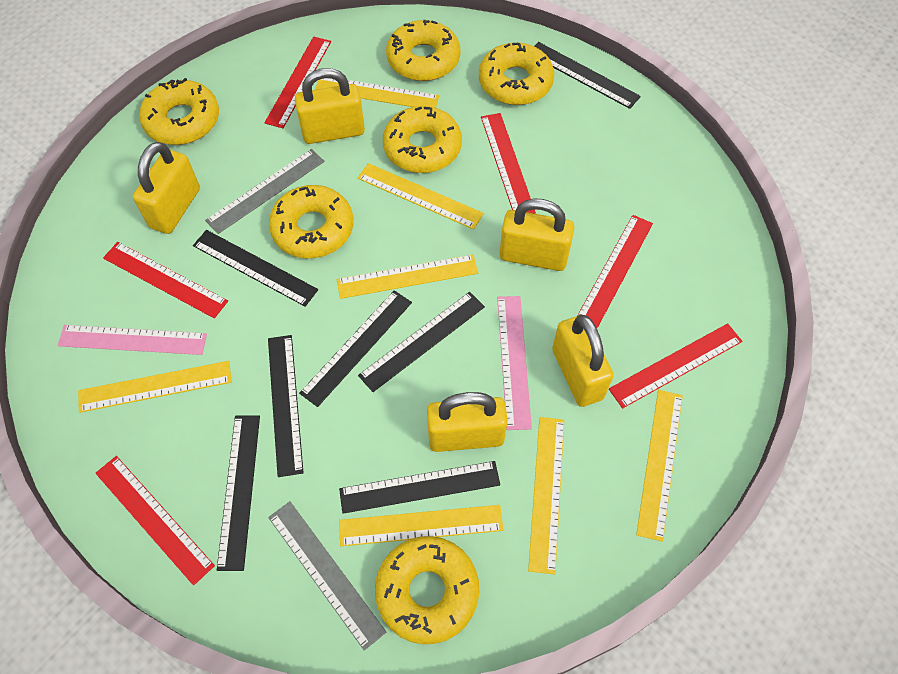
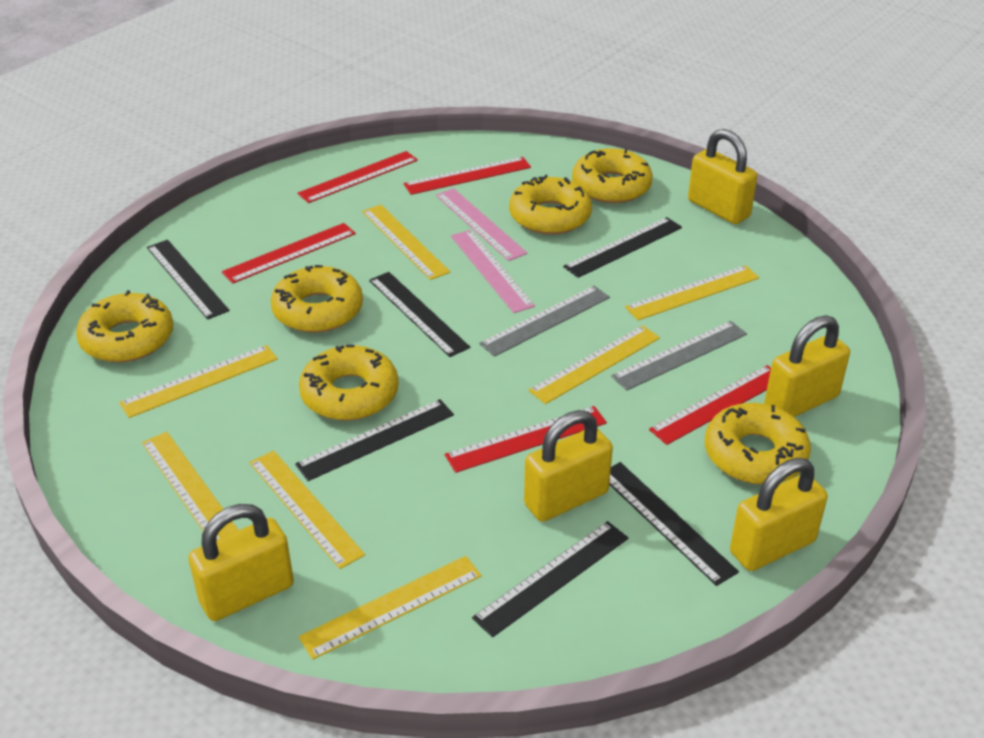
black ruler: [193,230,318,307] [217,415,260,571] [268,335,304,477] [299,290,412,407] [339,461,500,514] [358,292,485,392] [534,42,641,109] = 7 -> [147,240,230,320] [295,399,454,481] [369,272,470,357] [472,521,629,637] [563,217,682,278] [609,462,739,586] = 6
red ruler: [95,456,215,585] [103,242,228,318] [264,37,331,128] [481,113,536,213] [577,215,653,328] [609,323,742,408] = 6 -> [222,223,356,284] [297,151,418,203] [404,157,531,195] [445,406,607,473] [649,365,771,445] = 5

